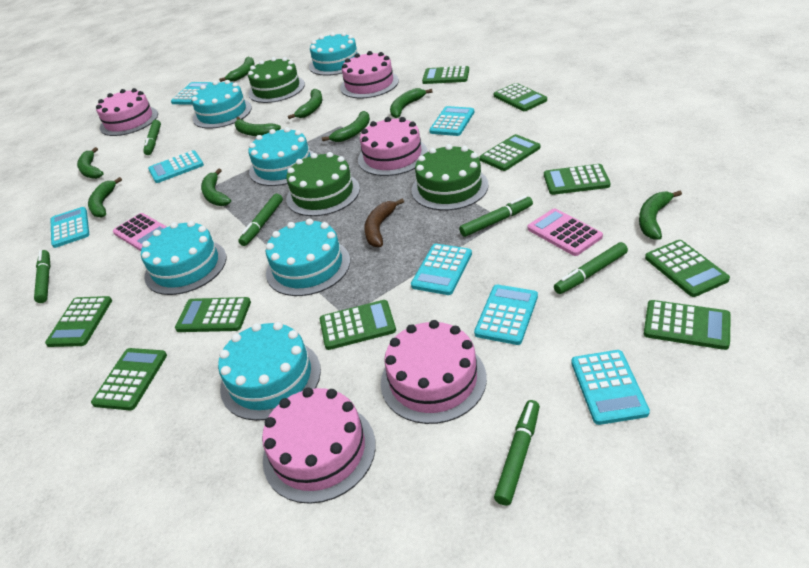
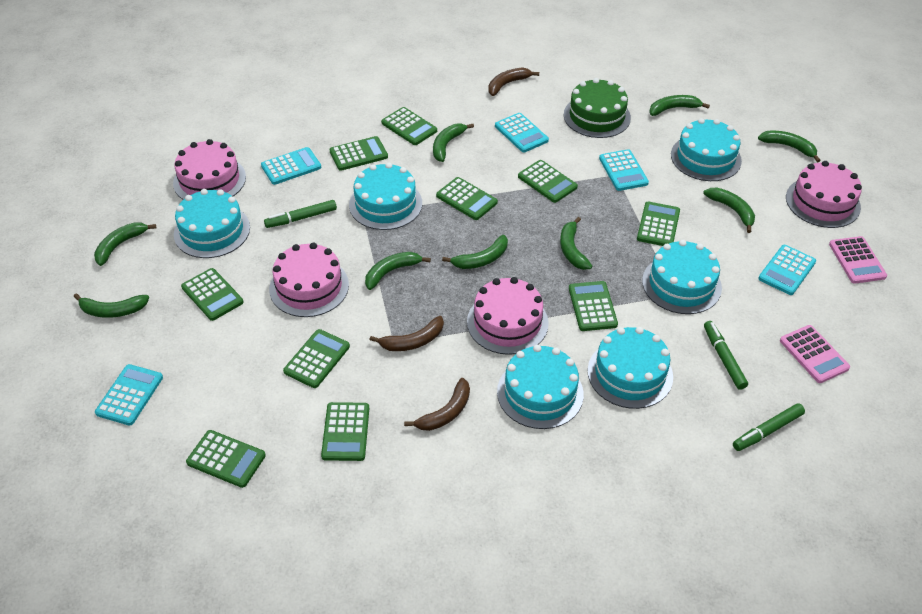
brown banana: [364,199,404,247] = 1 -> [370,316,444,351] [404,378,470,431] [488,67,539,96] = 3
green cake: [248,57,305,103] [286,152,360,216] [411,144,489,210] = 3 -> [564,78,631,138] = 1
green marker: [34,250,50,303] [143,120,161,155] [238,194,283,246] [459,196,533,237] [494,400,540,506] [554,242,628,294] = 6 -> [264,200,337,228] [704,321,748,390] [733,403,805,451] = 3
pink cake: [96,88,158,136] [262,387,376,504] [340,51,399,98] [358,117,428,176] [381,320,487,424] = 5 -> [173,139,246,200] [269,243,349,317] [467,277,549,355] [786,161,862,228] = 4
turquoise calculator: [51,207,89,248] [148,150,204,183] [171,82,213,105] [411,244,472,295] [429,106,474,136] [474,285,538,345] [571,350,650,425] = 7 -> [95,364,163,426] [261,147,321,185] [495,113,549,153] [599,149,649,191] [758,245,816,295] = 5

